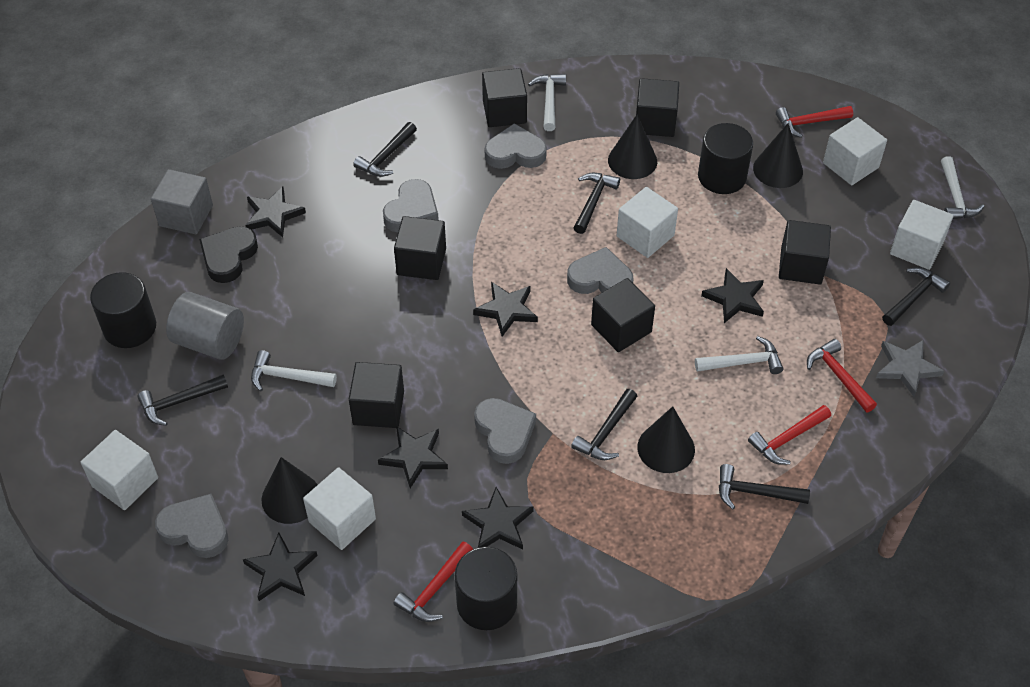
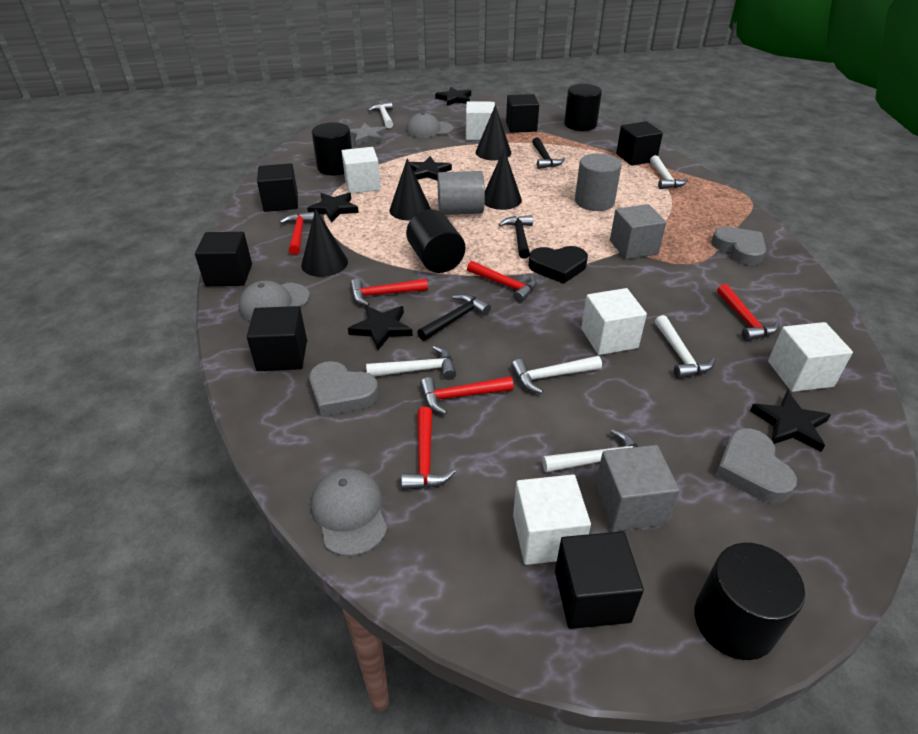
black cylinder: [90,272,156,348] [455,547,517,630] [698,123,753,194] = 3 -> [312,122,352,175] [406,209,465,273] [564,84,602,131] [695,543,805,660] = 4
black hammer: [137,375,228,426] [353,122,417,177] [571,389,638,460] [574,173,620,234] [719,464,810,509] [882,267,950,326] = 6 -> [417,294,491,341] [499,215,533,259] [532,137,565,169] = 3
black star: [243,533,317,601] [245,187,306,237] [378,426,448,488] [462,487,534,549] [473,282,538,337] [701,268,764,323] = 6 -> [307,193,359,223] [348,306,413,350] [409,156,452,180] [435,87,471,106] [750,391,831,452] = 5
grey cap: none = 0 -> [239,281,310,321] [311,468,387,556] [406,112,453,138] = 3
grey cube: [151,169,213,234] = 1 -> [595,445,679,532] [610,204,666,259] = 2
grey cylinder: [166,292,244,360] = 1 -> [437,171,485,215] [575,153,622,211] = 2
grey heart: [155,494,228,558] [383,179,439,232] [474,398,536,464] [485,123,547,169] [567,247,633,294] = 5 -> [309,361,379,416] [711,226,766,265] [715,428,797,503] = 3
red hammer: [394,541,473,622] [748,405,831,465] [776,106,853,138] [807,339,877,412] = 4 -> [279,212,314,255] [350,278,428,306] [401,407,456,490] [420,376,514,415] [467,261,537,302] [717,284,779,341] = 6
white hammer: [251,350,337,391] [528,74,566,131] [695,336,783,374] [941,156,984,219] = 4 -> [366,346,456,380] [368,102,393,128] [511,356,602,394] [542,429,638,472] [650,155,688,189] [655,315,715,379] = 6

